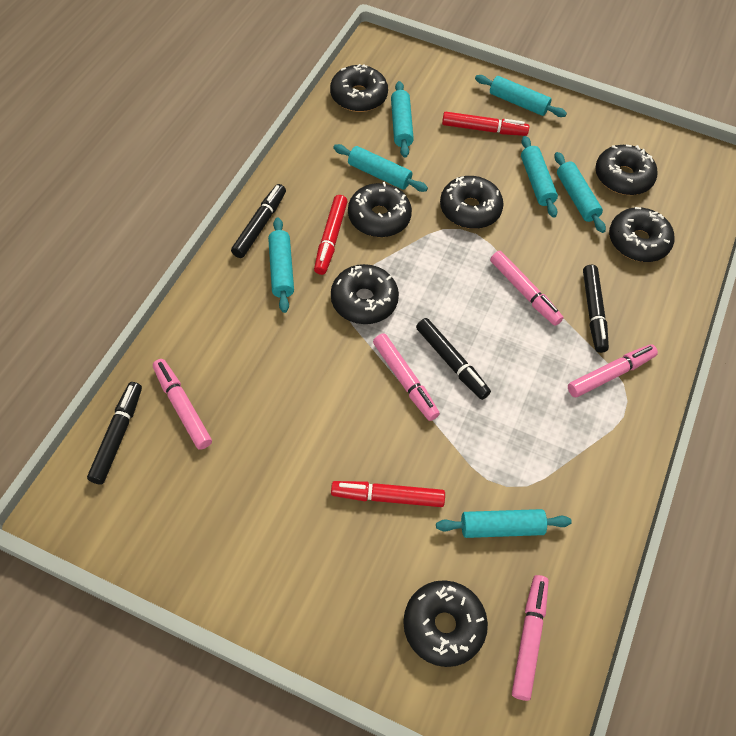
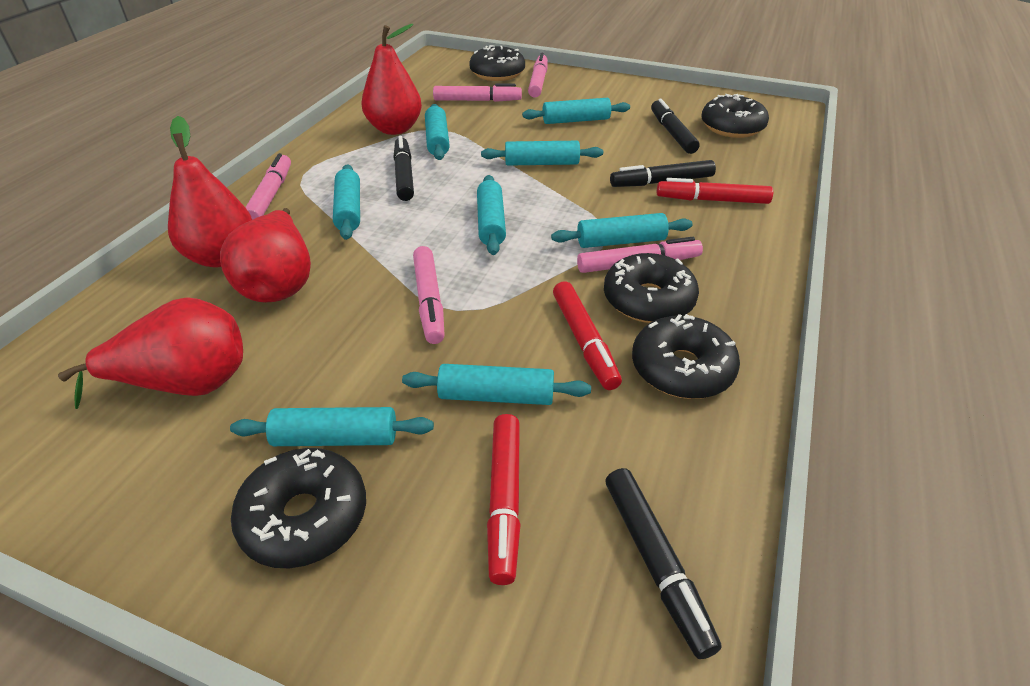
black donut: [330,64,388,112] [331,264,399,324] [348,182,412,237] [403,580,488,667] [440,176,504,229] [595,145,658,195] [609,207,674,262] = 7 -> [231,448,366,568] [469,45,525,81] [604,253,699,323] [632,314,740,399] [701,94,769,138] = 5
red pear: none = 0 -> [58,297,243,409] [168,116,252,267] [220,208,311,302] [362,24,422,135] = 4
turquoise rolling pin: [268,217,294,313] [333,144,428,192] [391,81,414,158] [436,509,572,538] [475,75,567,117] [521,136,558,218] [555,152,606,233] = 7 -> [230,407,434,446] [333,164,360,240] [402,364,591,405] [425,104,450,160] [477,175,506,255] [481,141,603,166] [522,98,630,124] [551,213,693,248] = 8

